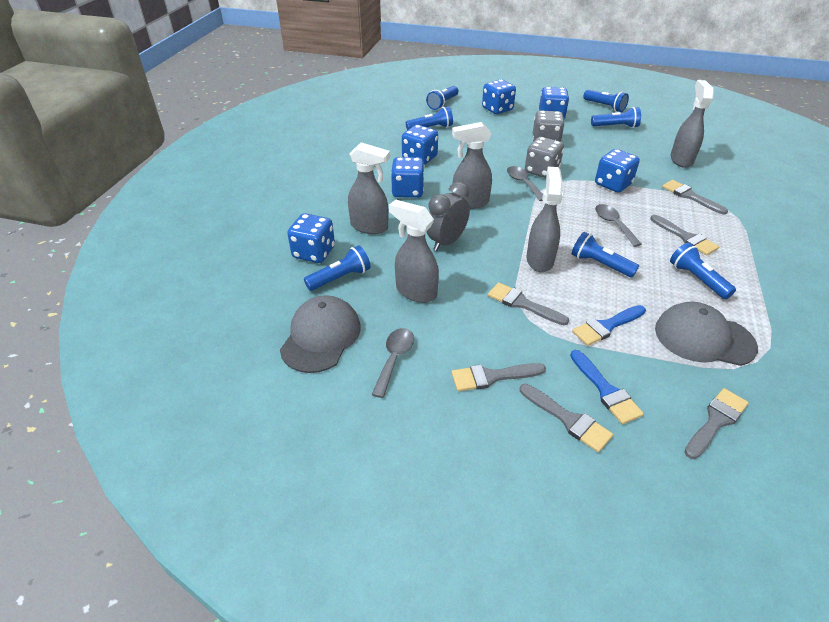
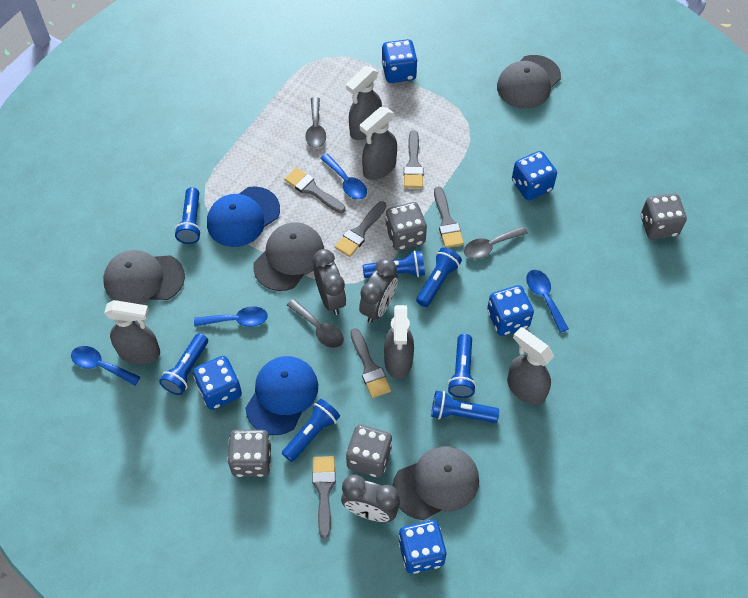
blue brush: [570,350,644,424] [572,305,646,346] = 2 -> none = 0
blue cap: none = 0 -> [207,186,280,247] [245,356,318,435] = 2
blue dice: [287,213,335,263] [391,157,424,198] [402,125,438,165] [482,79,516,114] [539,87,569,119] [595,149,640,193] = 6 -> [193,356,242,410] [382,39,418,83] [398,520,446,574] [487,285,534,336] [512,151,557,200] = 5
blue spoon: none = 0 -> [71,346,140,385] [194,306,268,327] [320,154,367,199] [526,270,569,333] = 4
grey cap: [280,295,361,373] [655,302,758,366] = 2 -> [103,250,185,304] [253,222,324,291] [392,446,479,520] [497,55,561,109] = 4
grey clock: [427,182,470,251] = 1 -> [313,249,346,315] [341,475,400,522] [359,258,398,323] = 3
grey dice: [525,137,564,178] [533,110,565,142] = 2 -> [228,430,271,477] [346,424,392,478] [385,202,427,250] [641,193,687,240] = 4

